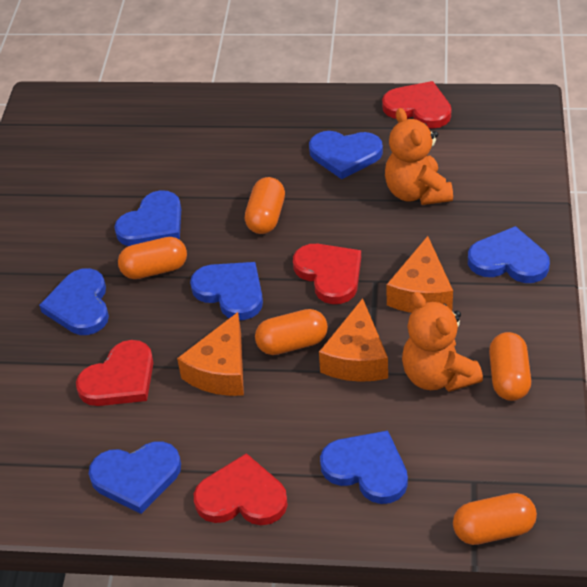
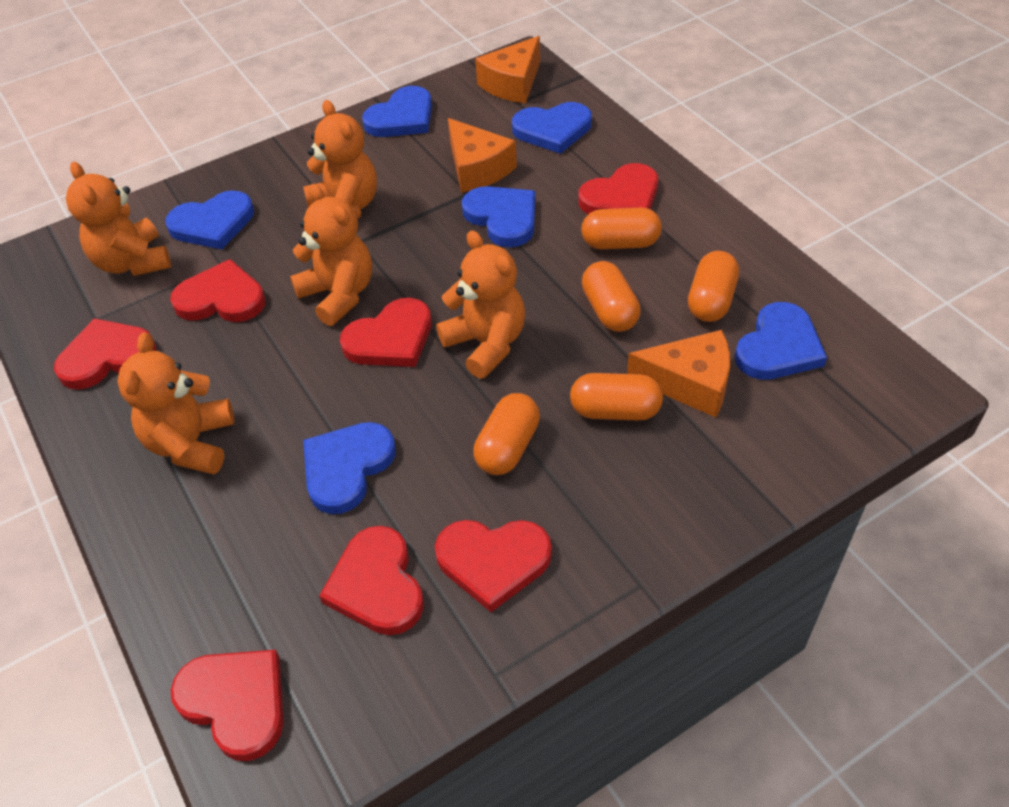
blue heart: [39,268,109,335] [89,441,181,514] [114,190,181,246] [190,262,263,320] [309,131,383,179] [320,430,408,504] [468,226,550,283] = 7 -> [165,190,254,249] [303,422,396,514] [362,86,432,137] [462,186,536,247] [512,102,592,154] [735,302,827,380] = 6
orange teddy bear: [385,108,453,205] [402,292,483,392] = 2 -> [66,162,171,276] [117,333,234,475] [290,184,372,326] [303,100,377,219] [436,230,525,379] = 5
red heart: [76,340,153,406] [194,453,288,525] [293,244,361,304] [382,81,452,129] = 4 -> [54,318,156,390] [170,259,266,322] [171,650,284,761] [319,526,424,635] [340,298,432,367] [435,520,552,612] [579,163,658,214] = 7

